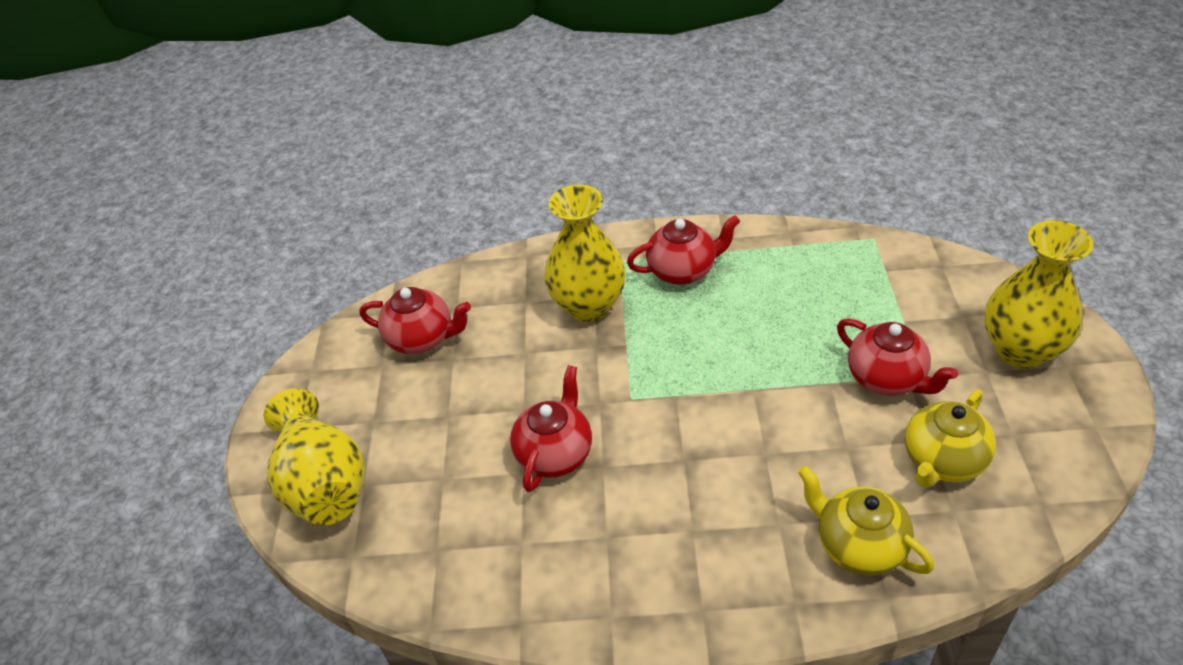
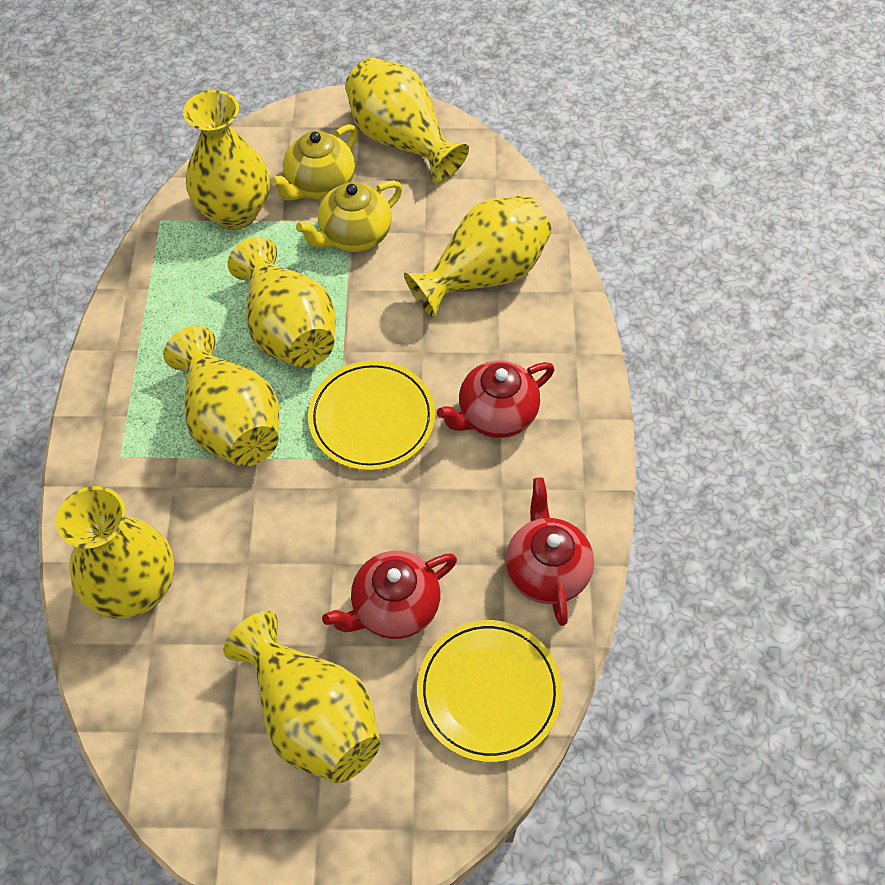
red teapot: [360,287,471,354] [510,365,592,492] [627,215,740,285] [837,318,958,396] = 4 -> [322,551,457,639] [437,360,554,438] [506,477,594,626] = 3
yellow plate: none = 0 -> [308,360,435,471] [417,620,562,762] = 2
yellow vase: [264,389,365,525] [544,185,626,322] [984,220,1093,369] = 3 -> [56,486,174,619] [163,326,279,467] [183,90,270,230] [223,611,380,783] [228,237,336,368] [345,57,469,183] [404,195,552,318] = 7

